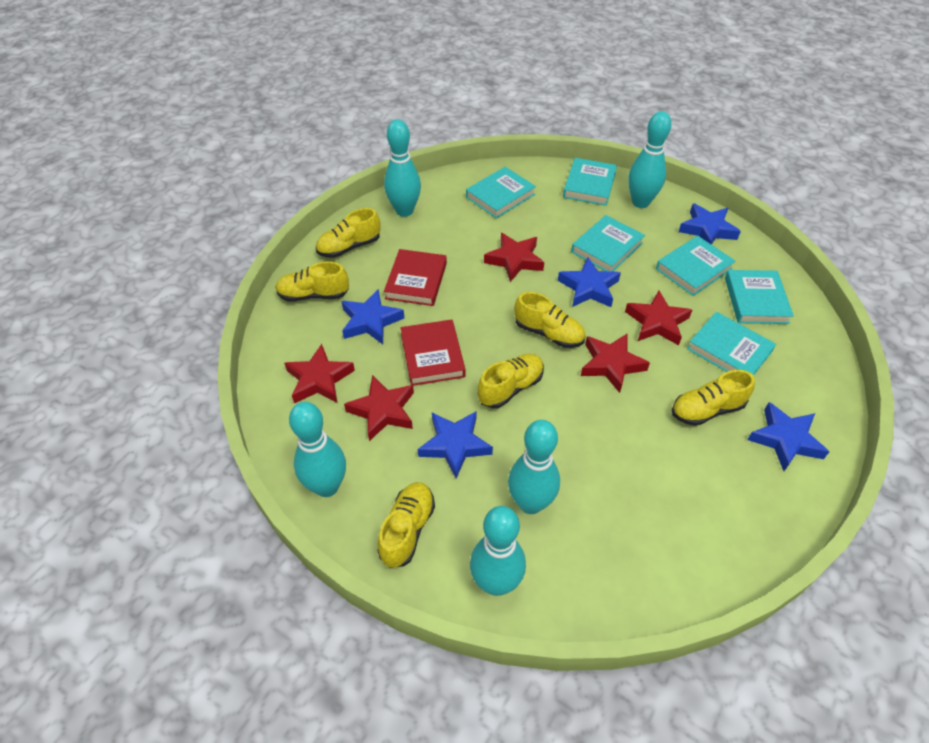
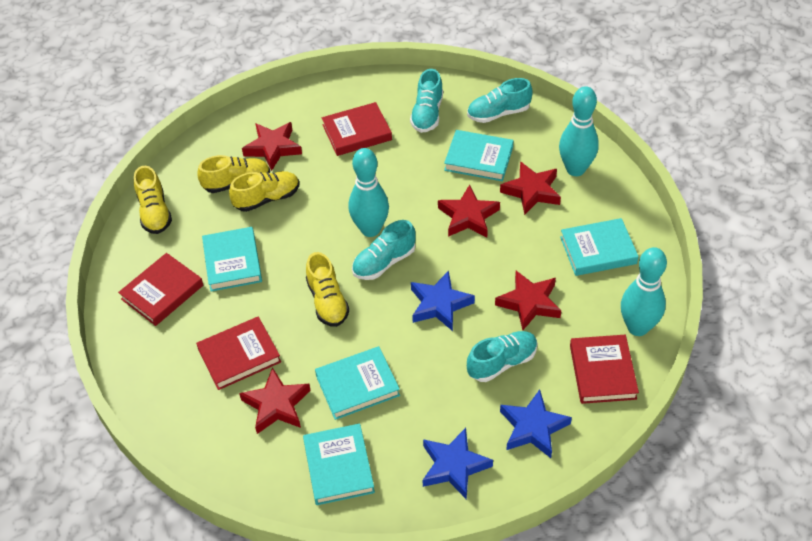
blue star: [341,289,404,344] [418,411,493,479] [558,257,621,307] [679,203,741,245] [747,402,829,471] = 5 -> [411,271,475,331] [423,428,493,500] [500,389,572,458] = 3
red book: [384,249,447,306] [400,319,466,386] = 2 -> [118,253,203,326] [196,316,281,390] [322,102,392,156] [570,335,639,404] = 4
turquoise book: [466,167,536,219] [563,158,617,206] [571,215,645,272] [656,236,736,296] [687,312,776,376] [725,270,794,324] = 6 -> [202,227,262,292] [303,423,375,505] [315,346,400,420] [444,130,514,181] [560,218,639,276] = 5
turquoise bowling pin: [289,402,346,497] [384,119,421,217] [470,506,526,596] [508,420,560,514] [628,111,671,208] = 5 -> [348,148,389,237] [559,86,599,176] [621,247,667,336] = 3
turquoise shoe: none = 0 -> [352,220,416,280] [410,69,443,133] [467,78,533,123] [467,331,538,382] = 4
yellow shoe: [275,261,349,302] [316,208,381,258] [378,482,435,568] [478,354,544,408] [514,292,585,348] [672,370,755,426] = 6 -> [134,166,172,234] [197,155,270,193] [229,171,299,212] [306,252,350,327] = 4

